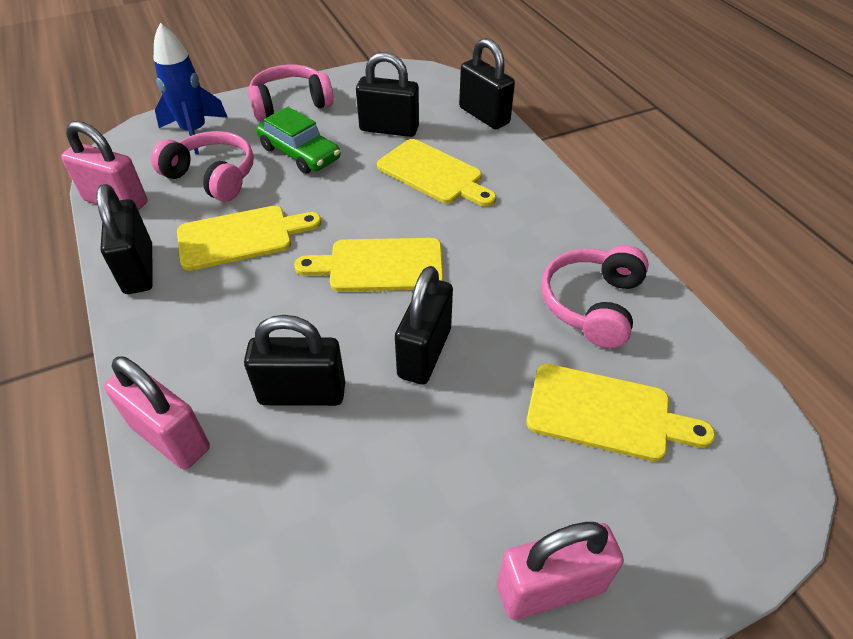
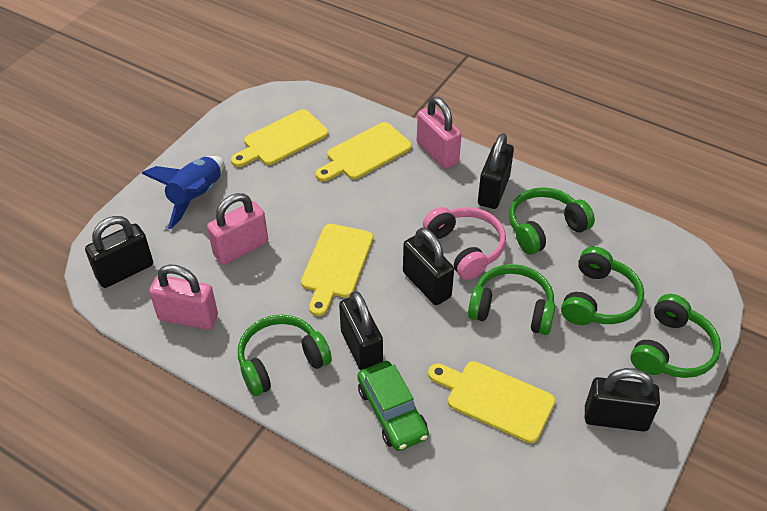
green headphones: none = 0 -> [238,315,332,396] [468,264,555,335] [509,187,595,255] [561,247,644,325] [630,294,721,378] = 5
pink headphones: [151,131,254,202] [248,65,334,121] [541,245,649,348] = 3 -> [423,207,506,280] = 1

